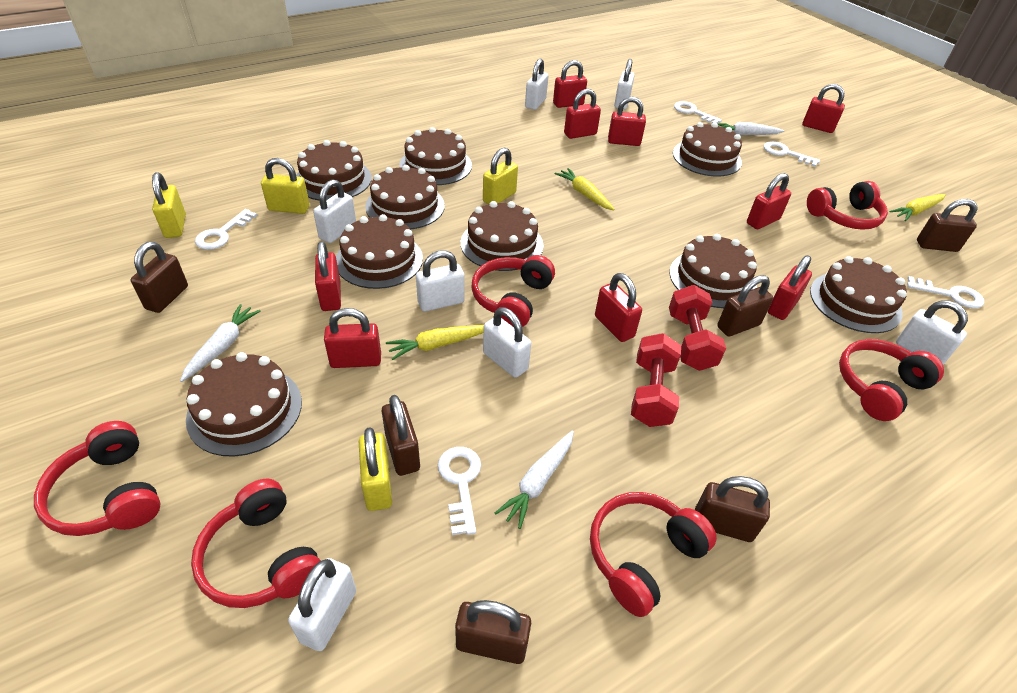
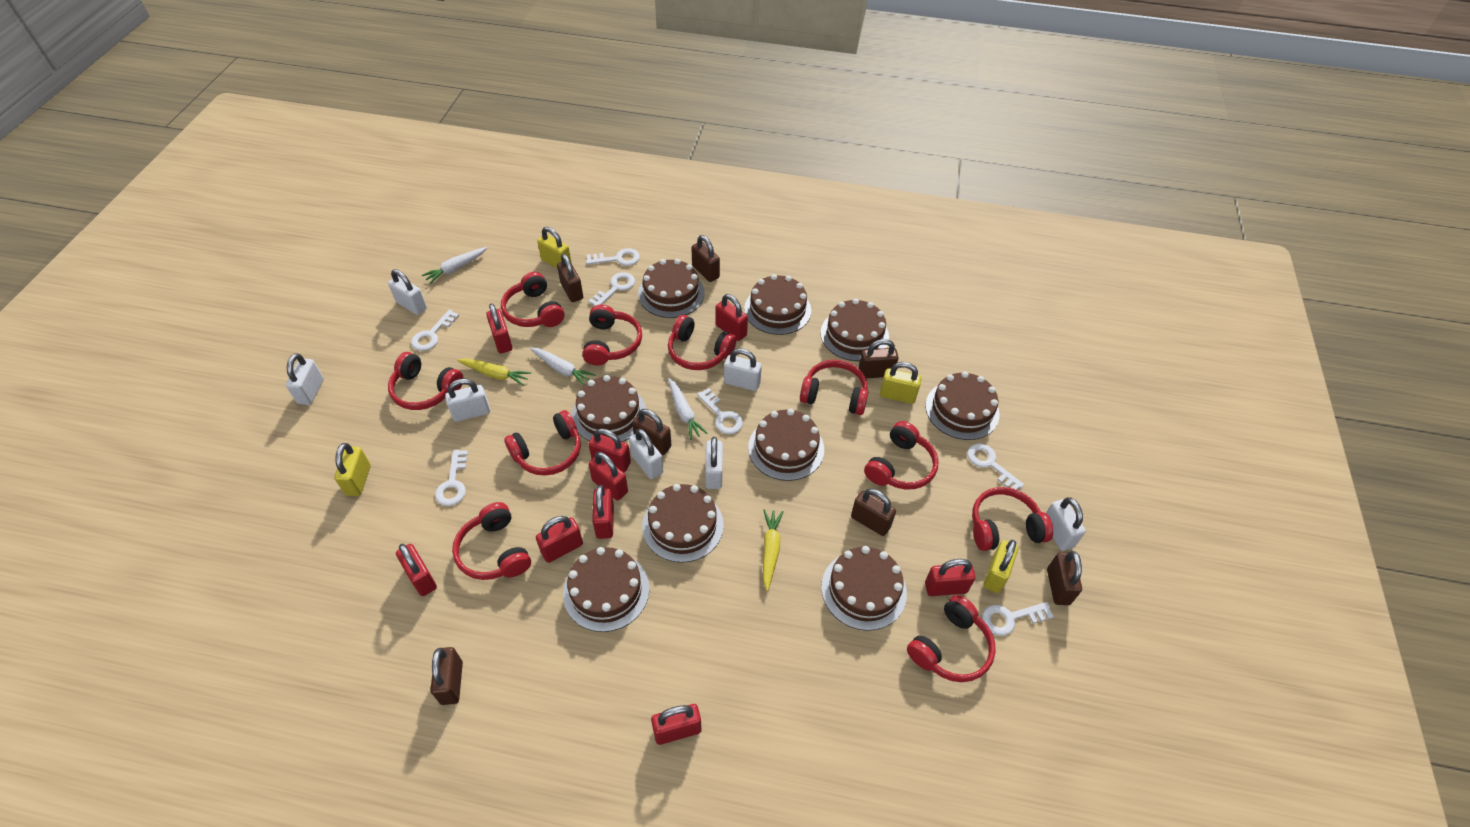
brown padlock: [131,242,188,313] [382,395,420,476] [455,600,531,664] [695,476,770,542] [717,275,773,336] [917,199,978,252] = 6 -> [431,647,463,705] [557,254,583,302] [632,409,671,455] [692,235,720,282] [851,488,896,536] [858,339,899,378] [1047,551,1082,605] = 7
red dumbbell: [631,333,681,427] [669,285,726,371] = 2 -> none = 0
red headphones: [34,421,161,536] [191,479,321,608] [471,255,555,327] [590,492,717,617] [807,181,888,230] [839,339,944,421] = 6 -> [388,352,463,410] [452,502,531,580] [501,272,564,327] [504,410,581,476] [582,304,642,366] [668,315,737,370] [800,360,868,415] [864,421,939,490] [907,595,996,682] [972,487,1053,551] = 10
white key: [195,209,257,250] [438,447,481,535] [674,101,722,123] [763,141,820,167] [907,276,984,308] = 5 -> [411,310,459,351] [435,450,468,506] [586,248,640,266] [589,272,635,306] [697,388,743,434] [967,443,1024,490] [982,602,1054,636] = 7
yellow carrot: [386,325,484,360] [554,168,615,210] [890,194,945,221] = 3 -> [457,358,531,386] [763,509,783,591] = 2

